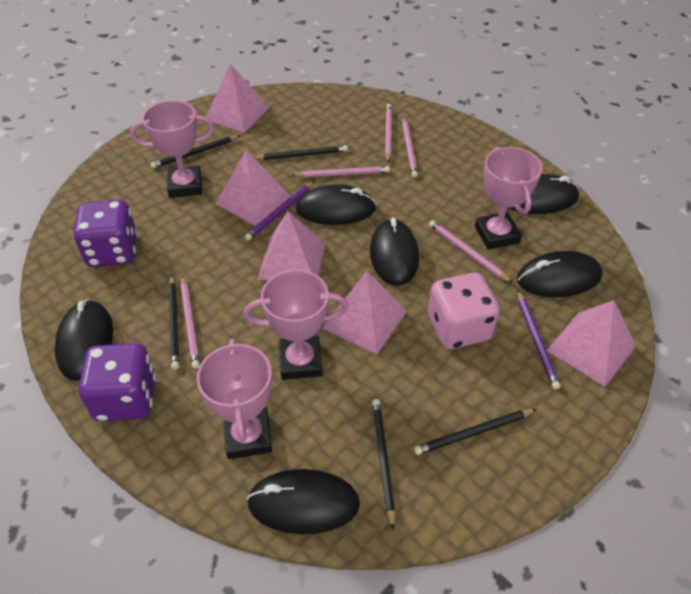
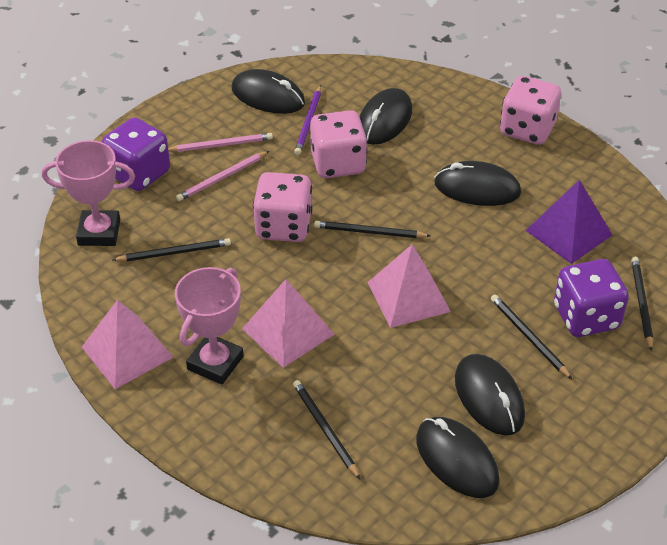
black mouse: [54,299,113,380] [247,469,360,534] [296,184,376,225] [370,218,419,286] [510,174,579,214] [517,251,602,297] = 6 -> [231,69,305,114] [359,88,412,145] [416,417,500,498] [434,161,521,206] [455,354,525,435] = 5
pink dice: [428,273,500,349] = 1 -> [253,172,312,242] [310,110,368,178] [500,76,561,145] = 3
pink pencil: [181,275,200,369] [292,166,390,177] [385,104,392,162] [402,116,418,178] [429,220,512,283] = 5 -> [168,133,273,152] [176,151,269,201] = 2
pink pyramid: [206,64,270,133] [216,150,291,226] [258,211,326,281] [322,271,407,355] [547,300,636,387] = 5 -> [82,300,174,389] [242,279,334,368] [368,244,451,328] = 3
pink trophy: [130,100,214,198] [197,339,272,459] [243,270,348,380] [475,147,543,250] = 4 -> [42,140,135,246] [175,267,244,385] = 2
purple pencil: [245,181,314,241] [518,291,560,389] = 2 -> [294,85,321,155] = 1
purple pyramid: none = 0 -> [525,180,612,264] = 1

